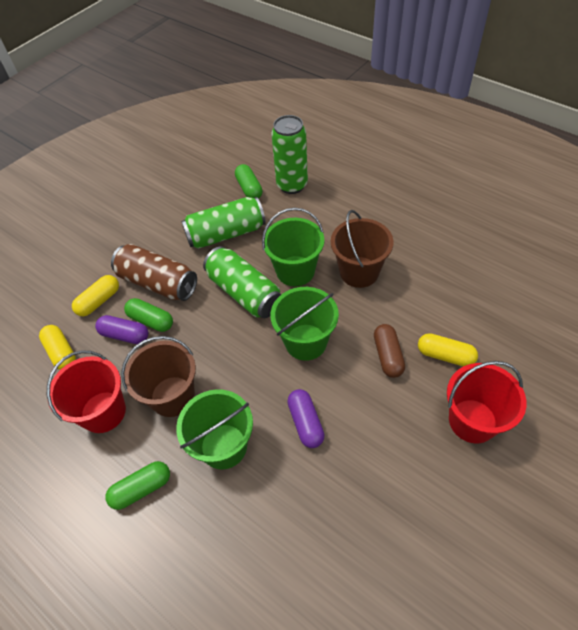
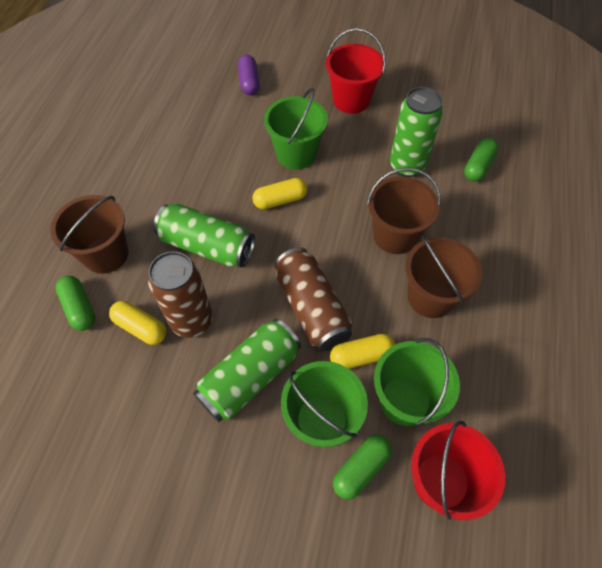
brown bucket: [121,336,196,417] [331,210,394,288] = 2 -> [50,195,128,274] [367,167,441,254] [405,236,482,318] = 3
brown can: [111,244,197,301] = 1 -> [148,251,213,338] [274,247,352,351] = 2
brown capsule: [374,324,405,378] = 1 -> none = 0
purple capsule: [95,315,148,344] [287,389,325,448] = 2 -> [238,55,260,95] = 1

